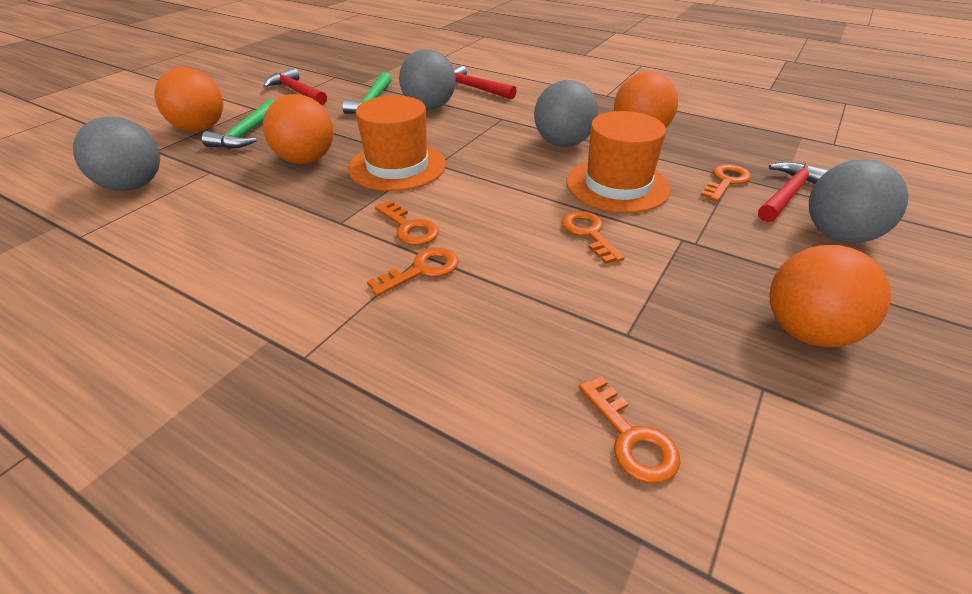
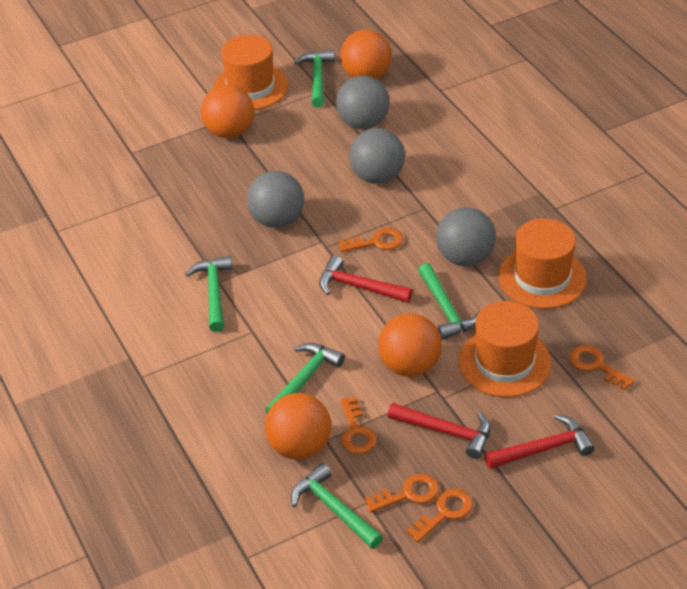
green hammer: [202,99,275,149] [342,72,392,114] = 2 -> [186,256,233,332] [265,343,345,413] [291,463,383,549] [294,50,335,107] [418,263,480,340] = 5
orange hat: [348,95,446,191] [566,111,671,213] = 2 -> [213,35,288,110] [458,301,552,397] [498,218,587,309] = 3

